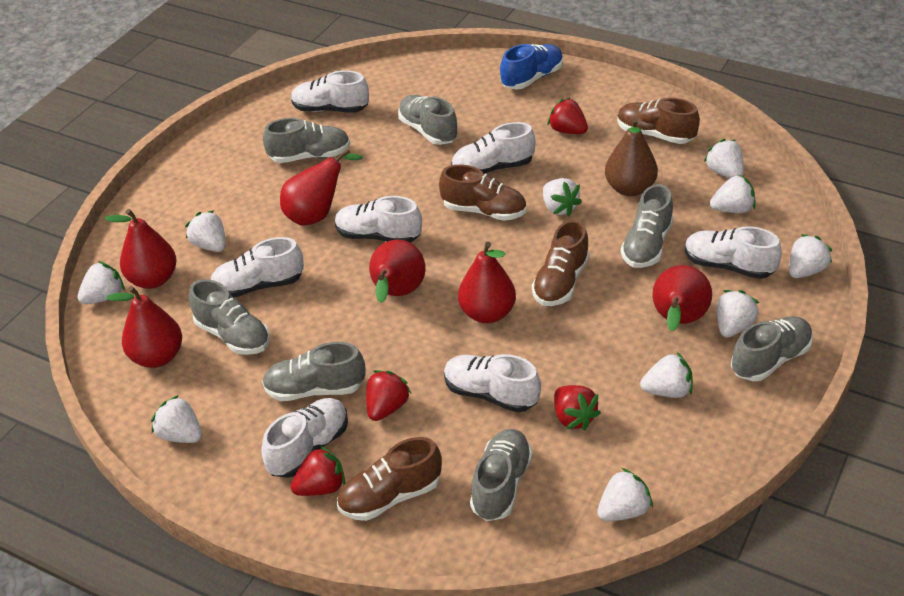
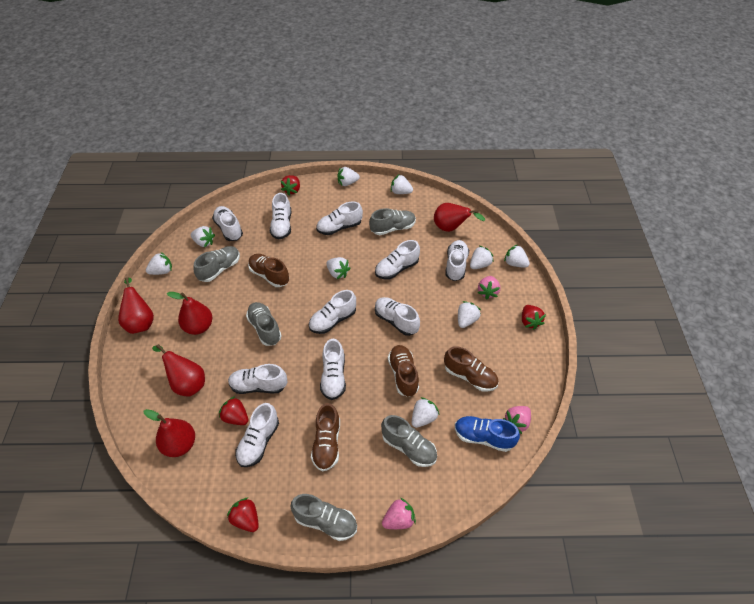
brown pear: [605,118,658,196] = 1 -> none = 0
grey shoe: [189,279,270,355] [262,342,365,401] [263,118,350,163] [398,95,458,145] [470,429,533,521] [621,184,673,268] [731,316,813,381] = 7 -> [193,246,240,282] [246,302,282,346] [290,494,357,541] [369,208,416,235] [381,415,437,467] = 5
pink strawberry: none = 0 -> [382,498,416,529] [478,276,500,300] [503,406,531,434] = 3
red pear: [105,209,177,289] [106,286,182,368] [280,148,363,226] [369,240,425,303] [458,242,516,323] [652,265,712,332] = 6 -> [118,277,154,334] [143,409,195,457] [152,344,205,396] [167,292,212,335] [434,203,485,232] = 5
white shoe: [211,237,304,297] [261,398,348,478] [291,70,369,113] [335,196,422,243] [444,354,541,413] [451,122,536,174] [685,226,782,279] = 7 -> [212,206,243,241] [228,364,287,394] [235,403,279,467] [270,193,291,239] [309,290,356,334] [316,201,363,235] [320,339,346,400] [375,240,420,279] [375,297,420,336] [445,240,469,281] = 10
white strawberry: [77,261,125,304] [151,395,202,443] [185,210,226,252] [543,178,582,216] [597,468,653,521] [640,352,693,398] [704,139,744,178] [710,174,755,213] [717,290,759,337] [789,234,832,278] = 10 -> [146,252,172,275] [191,226,215,247] [326,257,350,279] [337,167,360,186] [391,174,413,194] [412,397,440,428] [458,301,481,328] [470,246,494,269] [504,244,530,268] = 9

